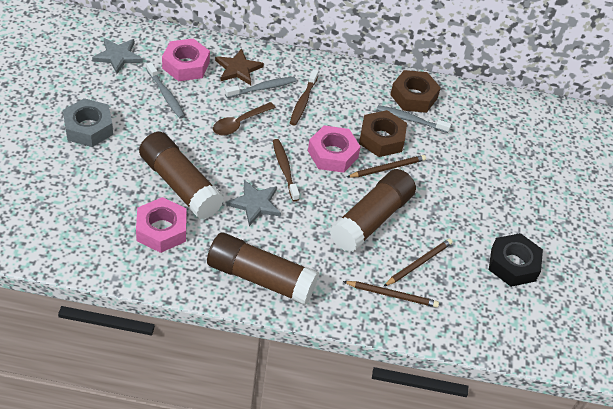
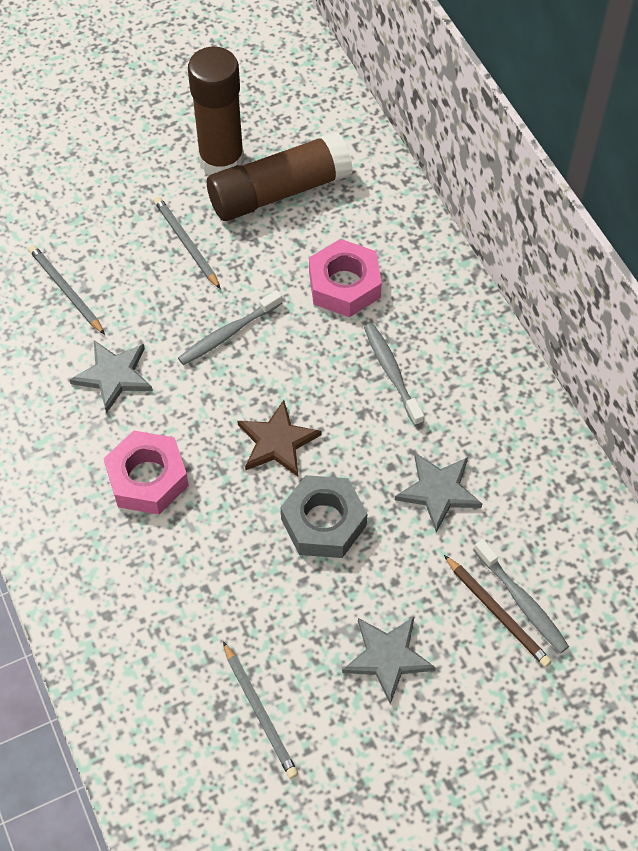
black nut: [489,233,543,287] = 1 -> none = 0
brown glue stick: [139,132,224,219] [207,233,319,305] [330,169,416,252] = 3 -> [188,47,244,175] [207,132,353,221] = 2
brown nut: [359,110,407,157] [390,70,441,113] = 2 -> none = 0
brown pencil: [343,281,439,308] [347,155,426,178] [383,239,453,287] = 3 -> [444,555,552,667] = 1
brown spoon: [213,102,276,135] = 1 -> none = 0
brown toothbrush: [273,139,300,202] [290,69,318,126] = 2 -> none = 0
grey pencil: none = 0 -> [29,245,105,334] [154,197,220,289] [223,641,298,779] = 3
grey star: [92,38,143,74] [226,180,281,226] = 2 -> [69,340,153,414] [342,616,436,704] [395,453,482,532] = 3
pink nut: [136,197,186,253] [162,38,210,81] [308,125,361,173] = 3 -> [103,431,189,514] [309,239,382,317] = 2

